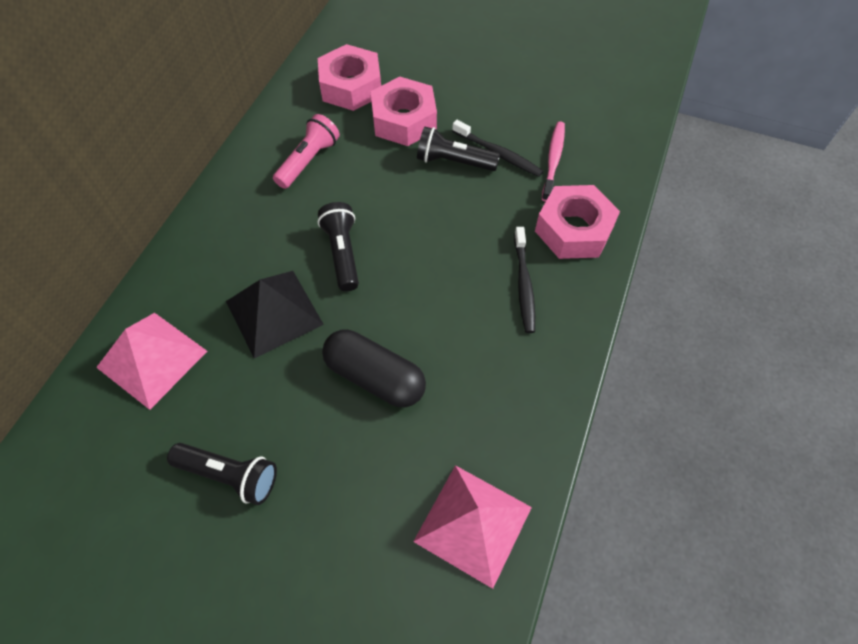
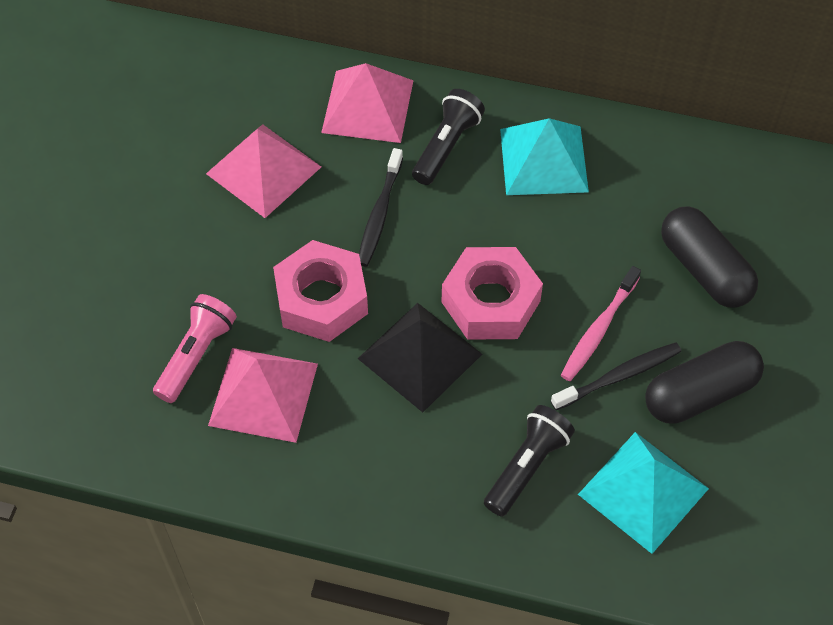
black capsule: [322,330,426,407] = 1 -> [645,341,764,424] [661,207,758,308] = 2
black flashlight: [167,443,277,505] [318,202,359,291] [417,127,500,171] = 3 -> [412,89,485,185] [484,405,575,517] = 2
pink nut: [318,44,381,111] [370,76,437,146] [535,185,620,259] = 3 -> [273,240,368,342] [442,247,543,340] = 2
pink pyramid: [96,313,207,410] [413,465,532,589] = 2 -> [206,124,321,218] [208,348,318,443] [321,63,414,143] = 3
turquoise pyramid: none = 0 -> [500,118,589,195] [578,432,709,554] = 2

